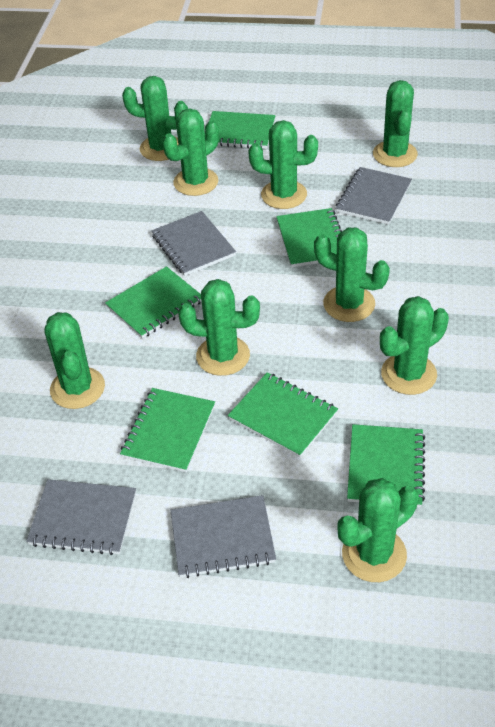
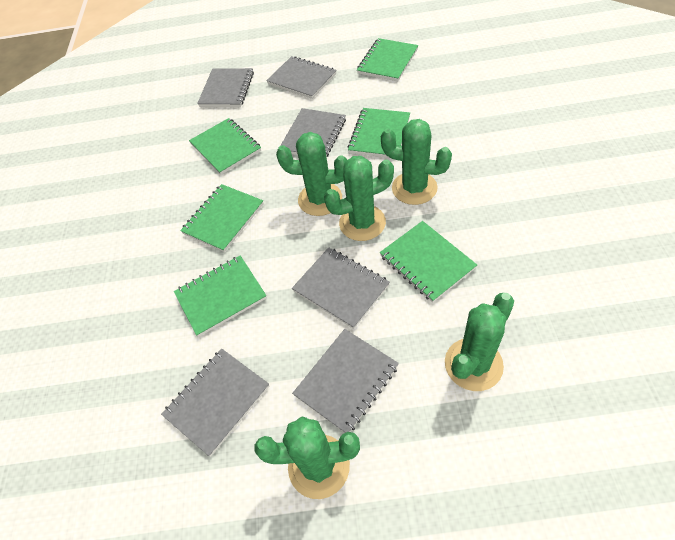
green cactus: [44,312,105,409] [122,76,188,161] [163,108,219,196] [178,279,260,376] [248,120,318,209] [314,227,390,322] [337,478,419,582] [373,80,418,167] [380,296,449,395] = 9 -> [255,416,360,499] [276,132,347,216] [324,156,394,241] [381,119,452,205] [445,293,514,391] = 5
grey notebook: [26,479,136,555] [151,211,236,276] [170,495,276,578] [336,167,412,225] = 4 -> [161,349,270,457] [197,68,254,107] [266,56,337,99] [280,108,346,157] [292,247,390,329] [292,329,399,433] = 6

